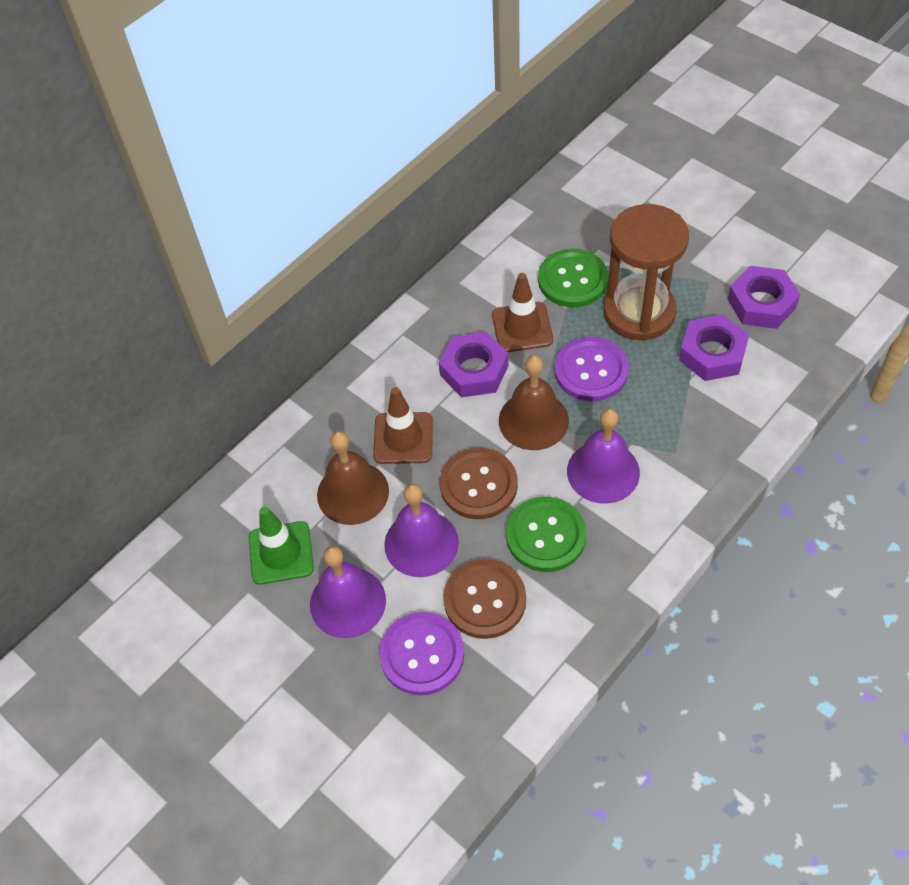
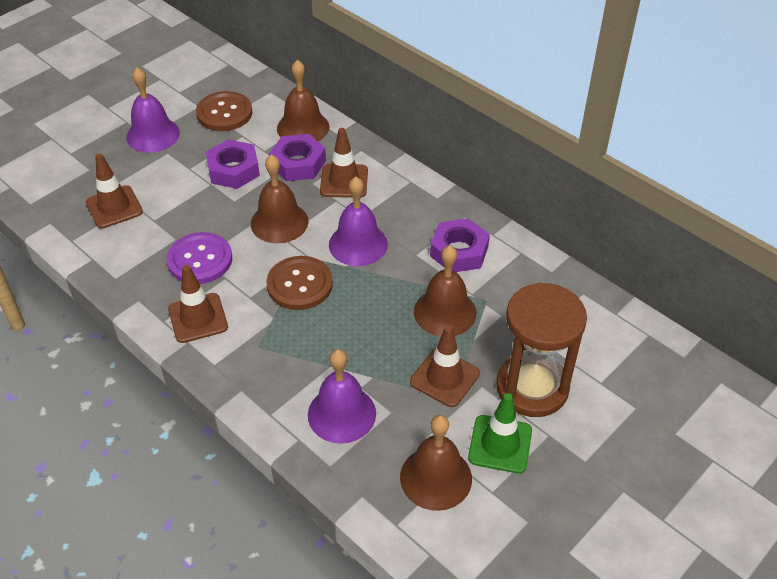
brown bell: [317,431,389,525] [499,355,569,450] = 2 -> [251,154,308,243] [277,60,329,141] [400,415,472,511] [414,245,477,337] = 4
brown traffic cone: [373,387,433,464] [492,273,553,353] = 2 -> [86,153,143,229] [168,265,228,343] [320,128,368,198] [410,325,480,407] = 4
green button: [506,497,586,572] [538,249,608,307] = 2 -> none = 0
purple button: [379,612,464,695] [554,337,629,402] = 2 -> [167,232,232,284] = 1

